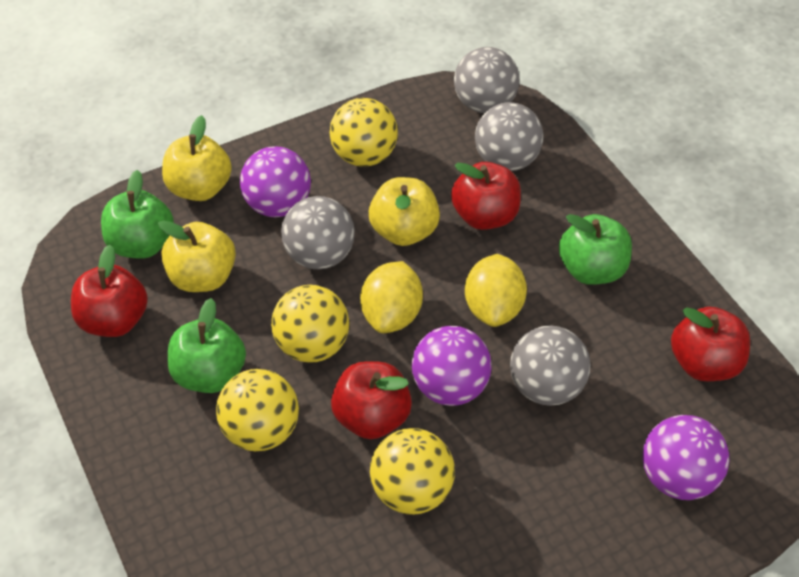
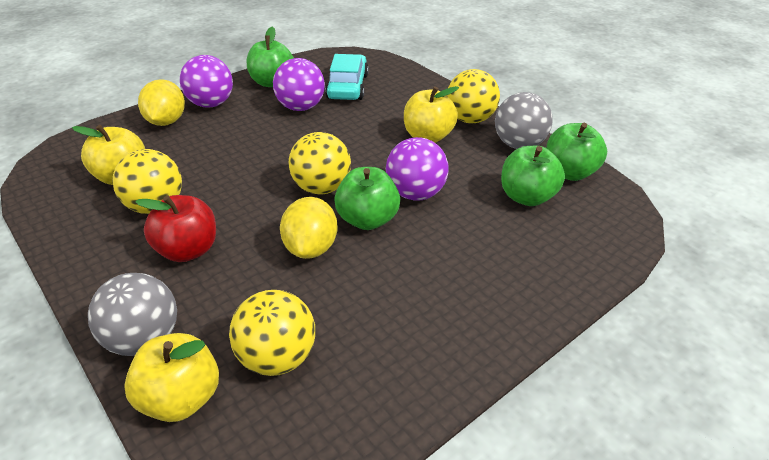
green apple: [101,170,174,259] [168,298,246,393] [559,214,632,285] = 3 -> [247,27,294,87] [334,167,400,230] [501,146,565,206] [546,123,607,181] = 4
grey ball: [281,196,355,269] [454,47,520,113] [475,102,544,171] [510,325,591,406] = 4 -> [88,273,177,356] [495,92,553,149] = 2
red apple: [71,245,148,337] [331,361,412,439] [451,162,521,230] [671,307,750,381] = 4 -> [135,195,216,262] = 1
turquoise car: none = 0 -> [325,54,369,100] = 1

